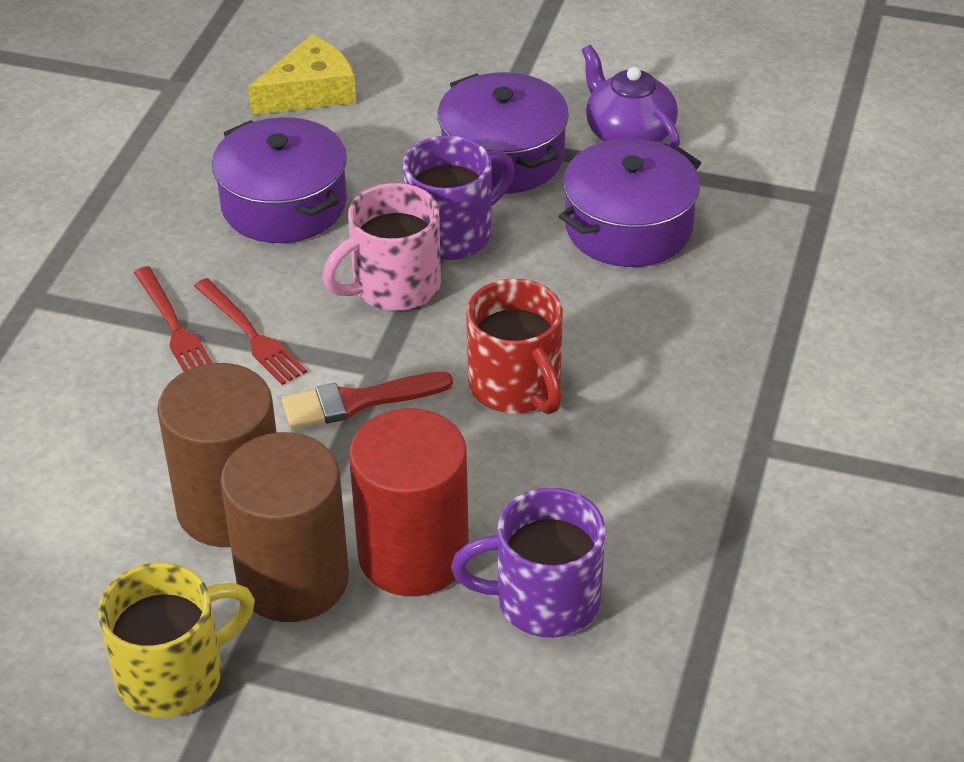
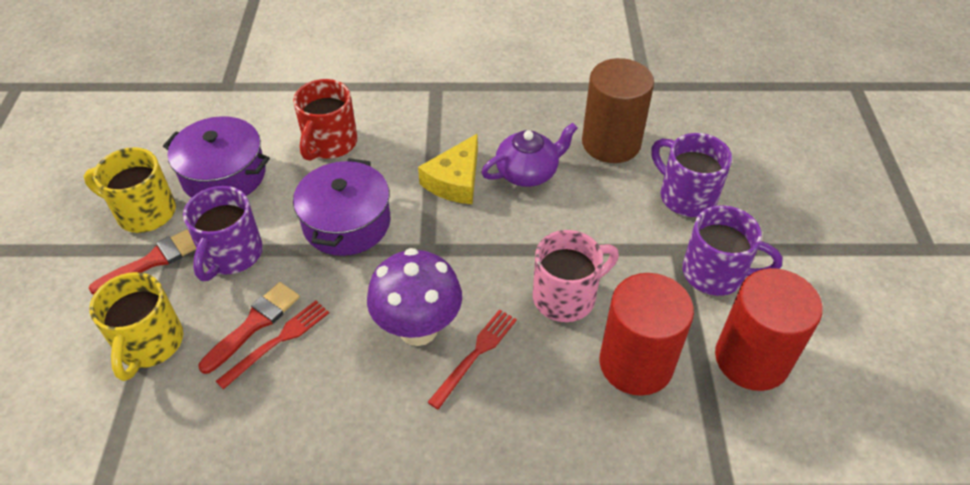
brown cylinder: [157,363,277,547] [220,432,349,622] = 2 -> [582,58,654,163] = 1
purple mug: [403,135,515,260] [451,487,605,638] = 2 -> [183,186,263,281] [651,133,732,217] [682,205,783,296] = 3
purple mushroom: none = 0 -> [367,248,462,346] = 1
purple pot: [212,117,347,243] [438,72,569,194] [559,139,701,267] = 3 -> [163,116,270,198] [293,158,390,256] = 2
red brush: [282,372,453,429] = 1 -> [89,229,196,294] [199,282,300,374] = 2
red cylinder: [349,408,469,596] = 1 -> [600,273,694,396] [715,268,823,391] = 2
yellow mug: [98,563,255,718] = 1 -> [84,147,176,233] [89,272,183,381] = 2

